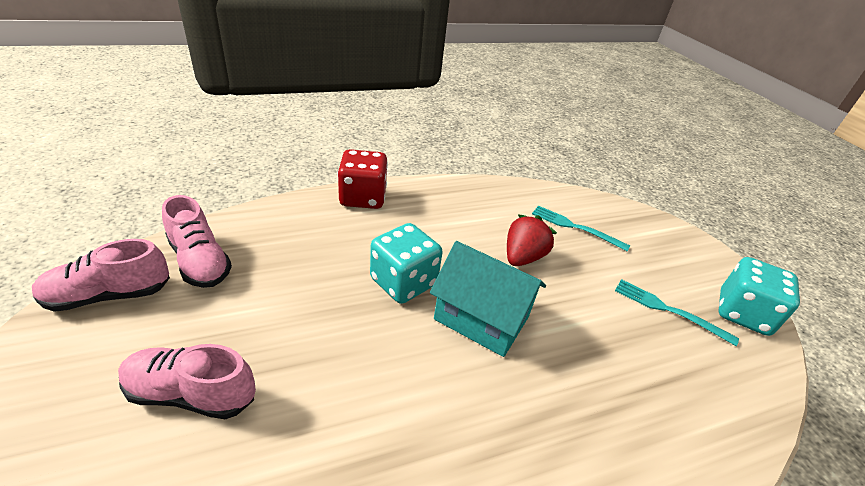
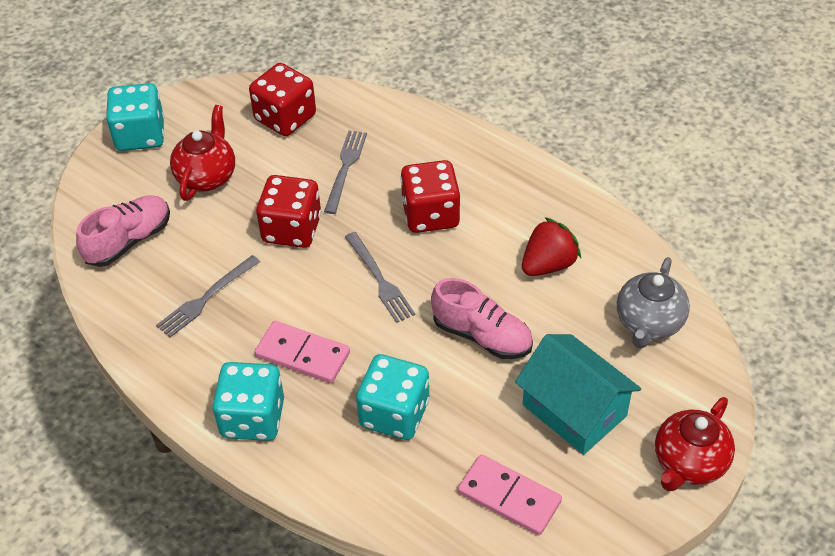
grey fork: none = 0 -> [156,255,260,338] [324,130,367,214] [345,232,415,323] = 3
grey teapot: none = 0 -> [617,257,690,348] = 1
pink domino: none = 0 -> [255,321,350,383] [458,455,562,535] = 2
pink shoe: [32,239,170,312] [118,344,256,419] [162,195,232,288] = 3 -> [76,195,170,267] [431,278,533,359] = 2
red dice: [338,149,388,209] = 1 -> [249,63,316,136] [256,175,321,248] [400,160,460,233] = 3
red teapot: none = 0 -> [170,105,235,201] [655,397,735,491] = 2
turquoise dice: [370,223,443,304] [718,257,800,336] = 2 -> [106,83,164,151] [212,362,284,441] [356,354,429,440] = 3
turquoise fork: [532,206,630,251] [615,279,739,346] = 2 -> none = 0

